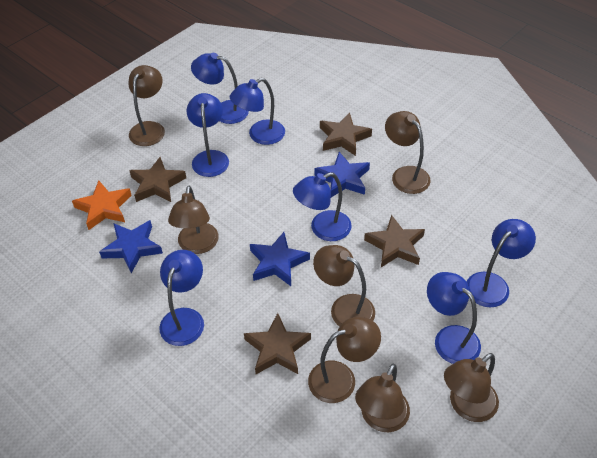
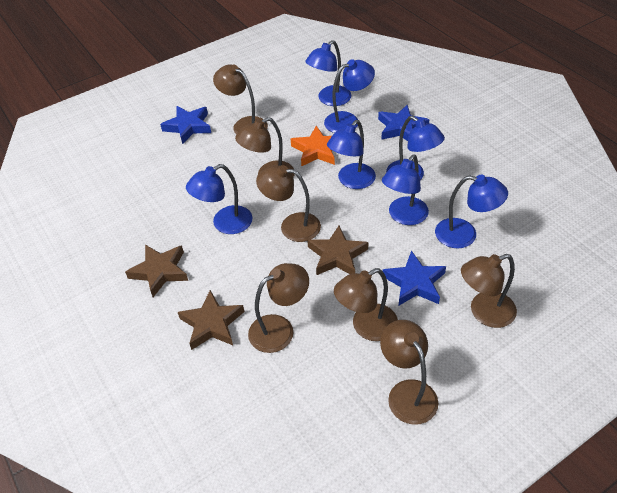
brown star: [129,157,186,202] [244,313,311,374] [320,112,372,156] [364,215,425,267] = 4 -> [125,245,188,297] [178,290,244,350] [307,226,368,275] = 3

